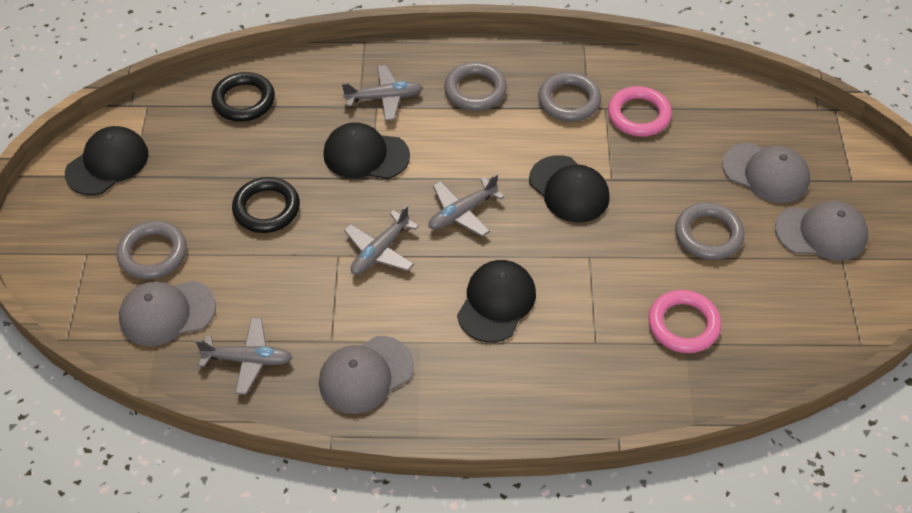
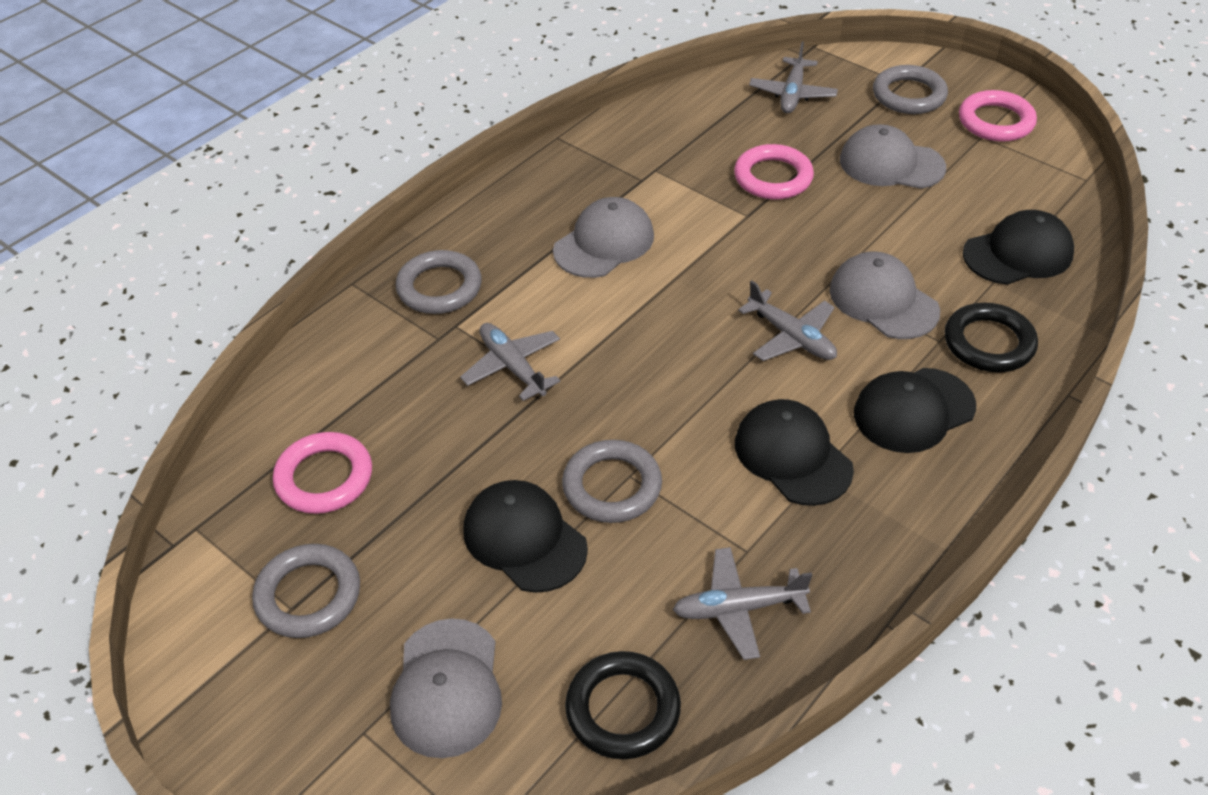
pink ring: [608,86,672,136] [648,290,721,353] = 2 -> [273,432,372,514] [734,144,814,200] [959,90,1037,142] = 3

